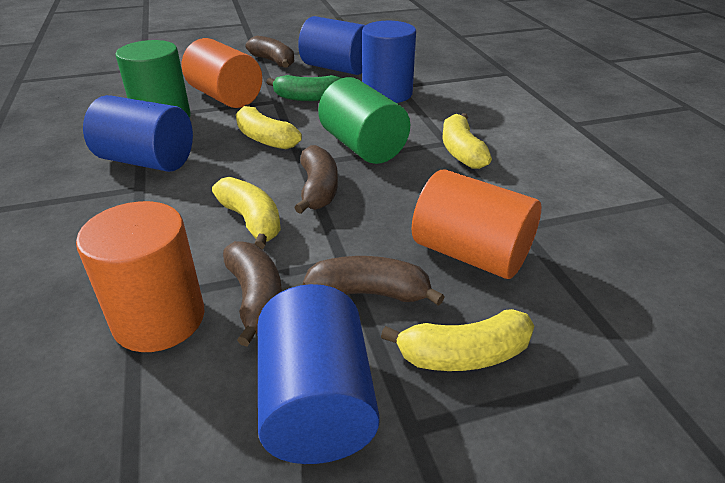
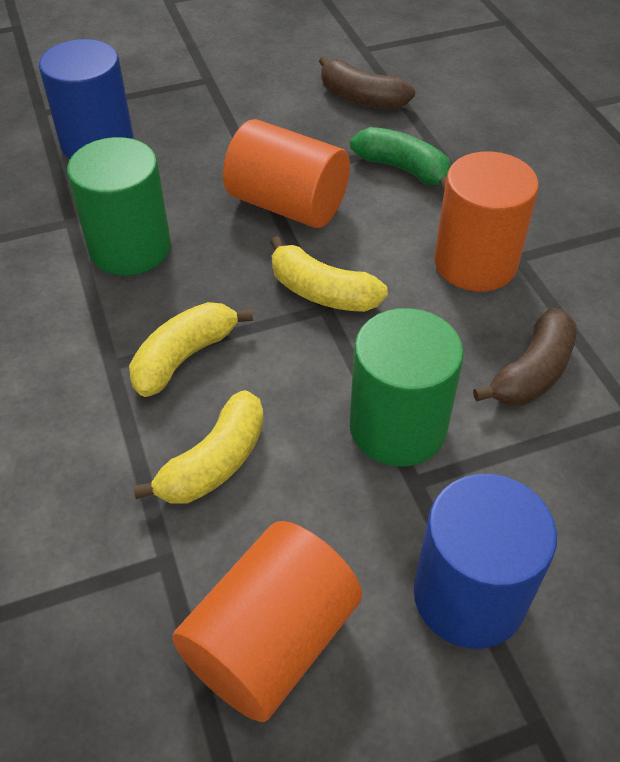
blue cylinder: [83,95,193,172] [258,284,380,464] [298,16,365,75] [362,21,416,103] = 4 -> [39,39,134,159] [414,474,557,649] = 2
brown banana: [223,241,282,346] [246,36,294,68] [294,145,338,214] [303,256,445,306] = 4 -> [319,56,415,109] [473,308,576,406] = 2
yellow banana: [212,177,281,249] [236,104,302,149] [381,309,534,371] [443,113,492,169] = 4 -> [129,302,253,397] [133,390,264,504] [270,236,388,312] = 3

